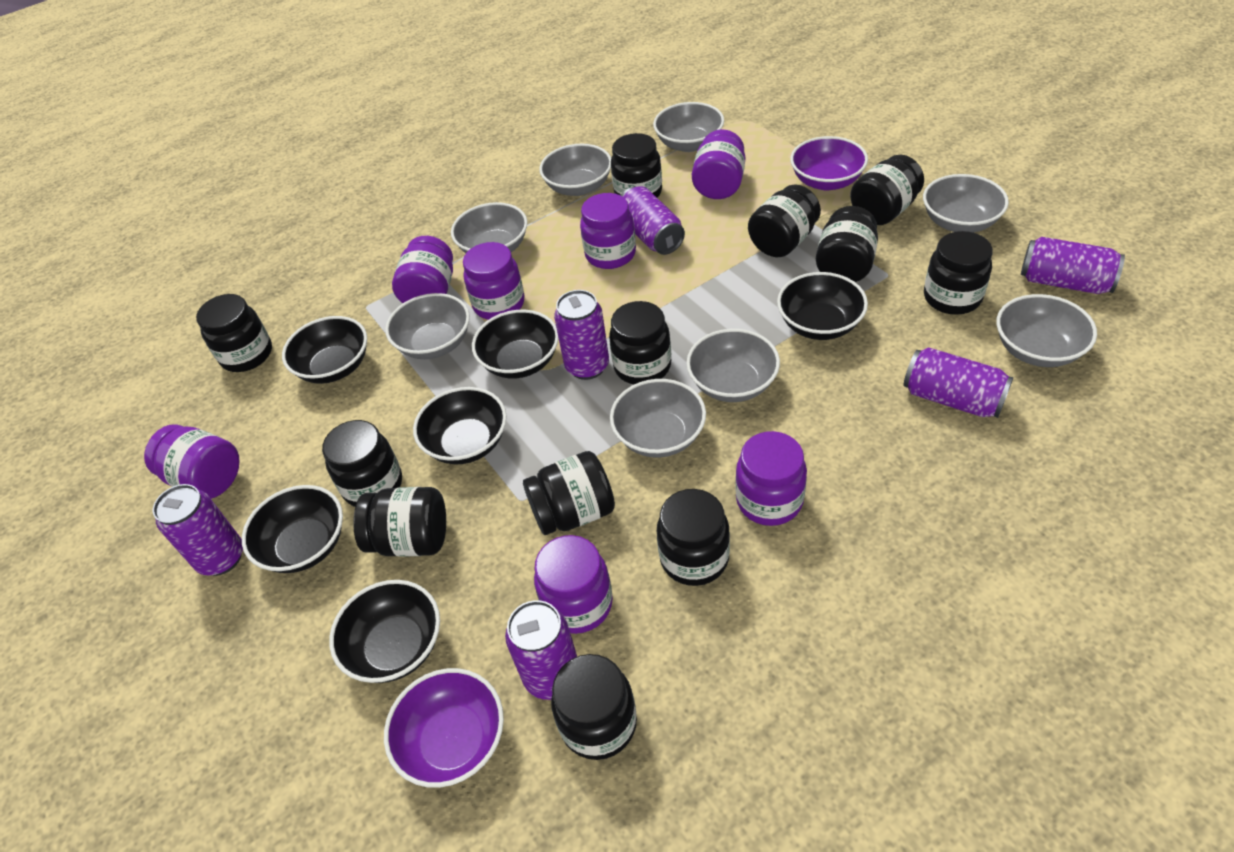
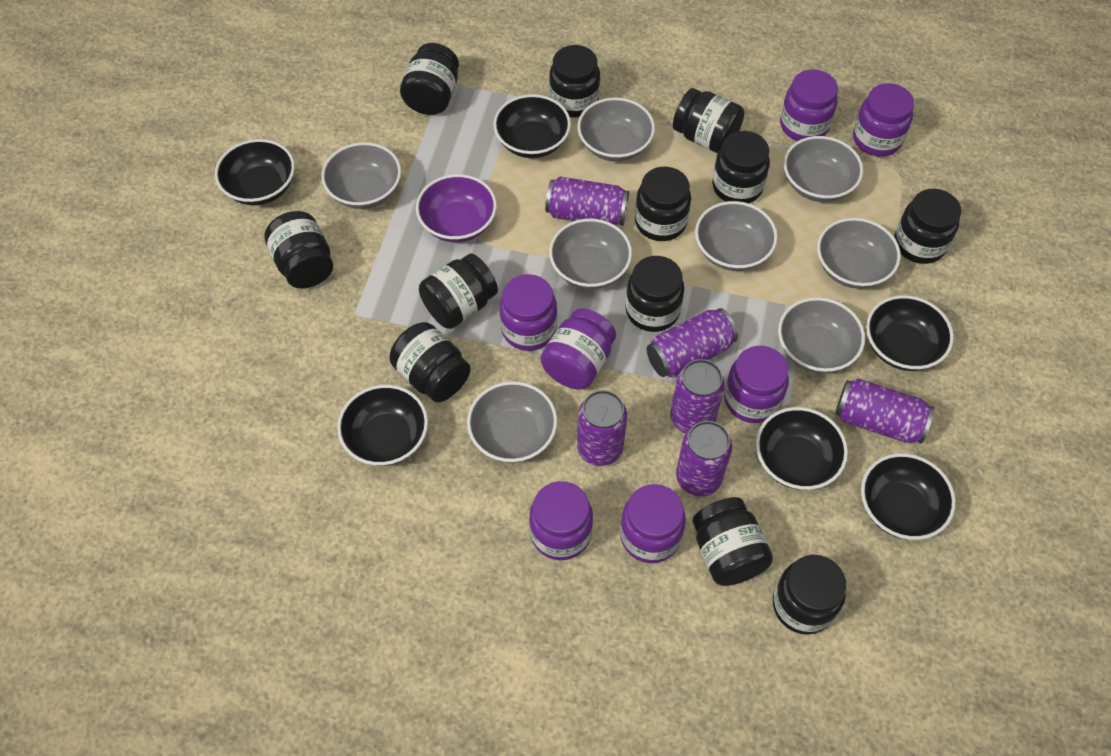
purple bowl: [384,668,504,788] [790,136,868,190] = 2 -> [416,174,497,242] = 1

